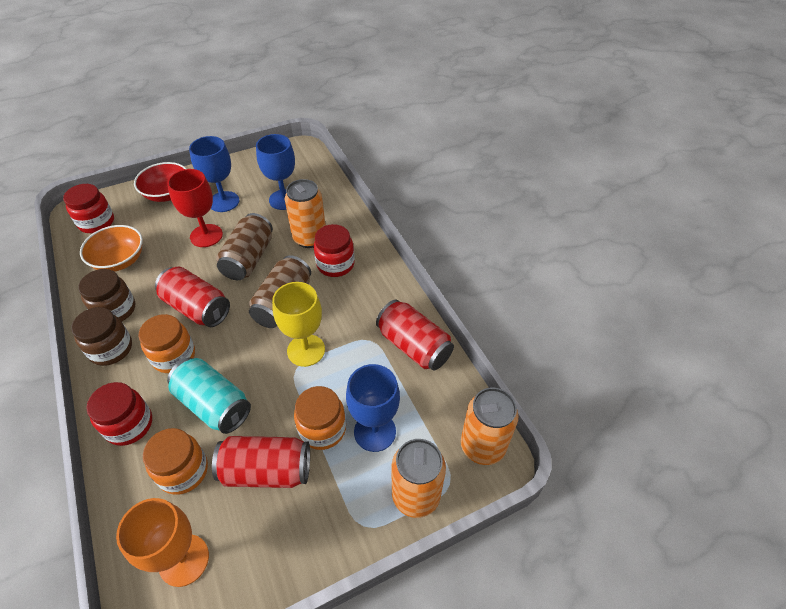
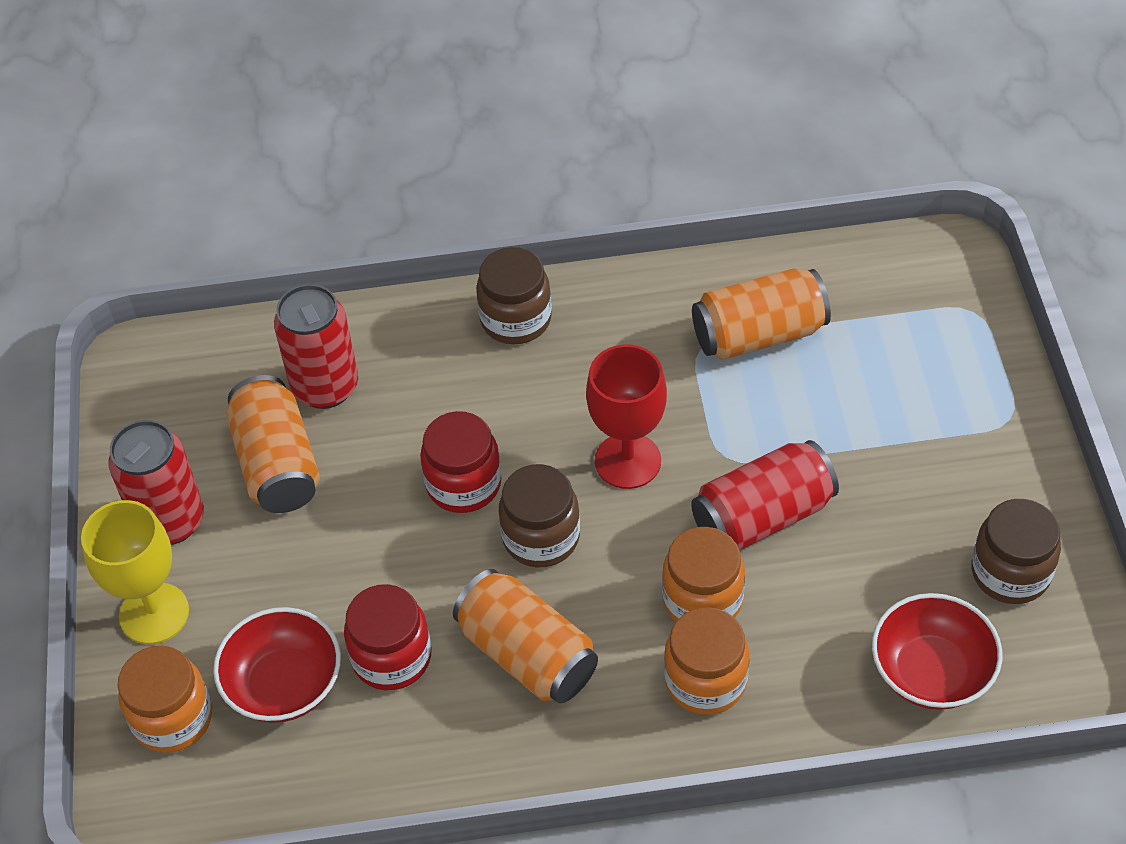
blue goblet: [189,136,240,212] [256,134,295,210] [346,364,400,452] = 3 -> none = 0
brown can: [216,213,273,280] [249,255,311,328] = 2 -> none = 0
brown jar: [71,307,132,366] [78,269,135,322] = 2 -> [476,247,552,344] [499,464,580,567] [971,499,1061,604] = 3
orange bowl: [80,225,143,272] = 1 -> none = 0
orange goblet: [116,498,209,587] = 1 -> none = 0
red bowl: [134,162,186,202] = 1 -> [213,607,341,723] [872,593,1002,710] = 2
red jar: [63,184,114,233] [86,382,152,446] [314,224,354,277] = 3 -> [344,584,432,690] [420,411,502,513] = 2
turquoise can: [167,358,251,434] = 1 -> none = 0

